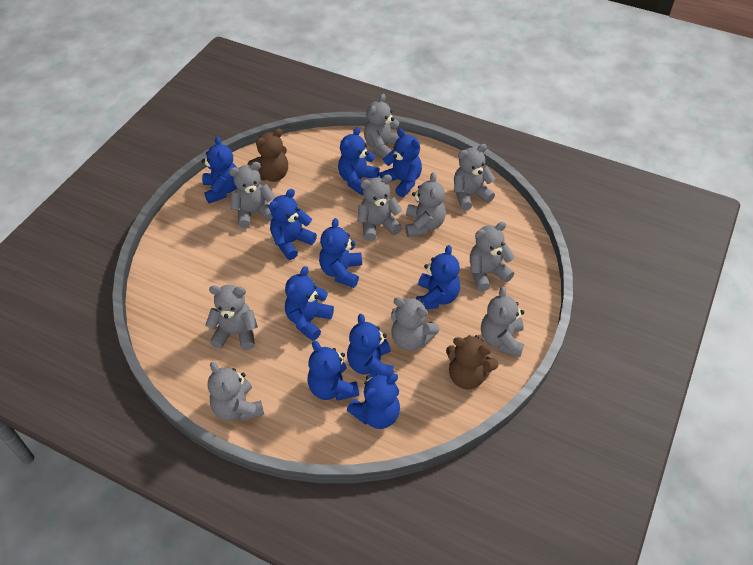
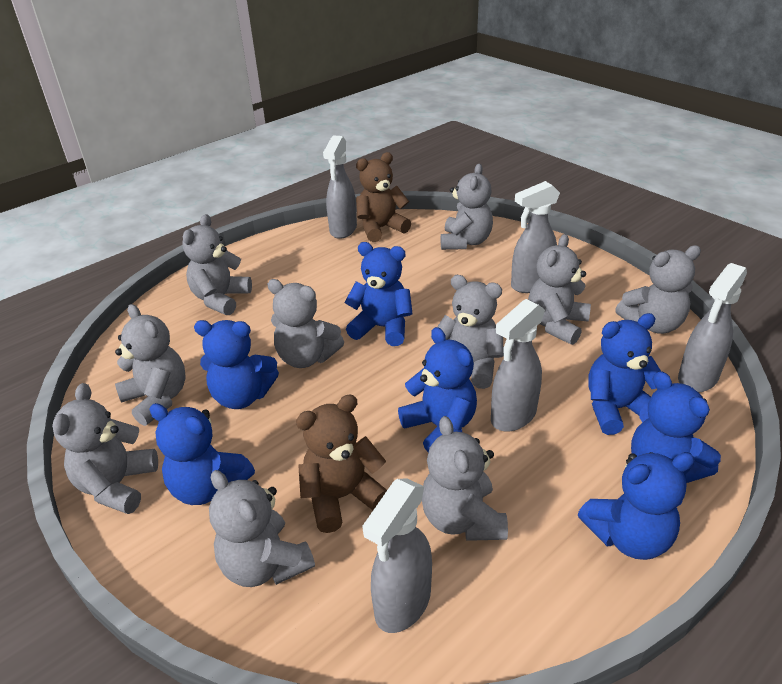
blue teddy bear: [202,136,237,204] [269,189,317,260] [285,266,334,341] [308,341,359,401] [319,218,362,288] [338,127,380,195] [347,314,394,377] [347,374,400,429] [379,129,422,197] [416,245,460,309] = 10 -> [149,403,255,505] [194,320,279,409] [344,242,413,346] [398,327,477,453] [578,452,695,560] [588,313,661,435] [631,371,721,483] = 7
grey spray bottle: none = 0 -> [323,136,357,239] [362,478,432,633] [491,299,545,432] [511,181,560,293] [678,263,747,393] = 5

